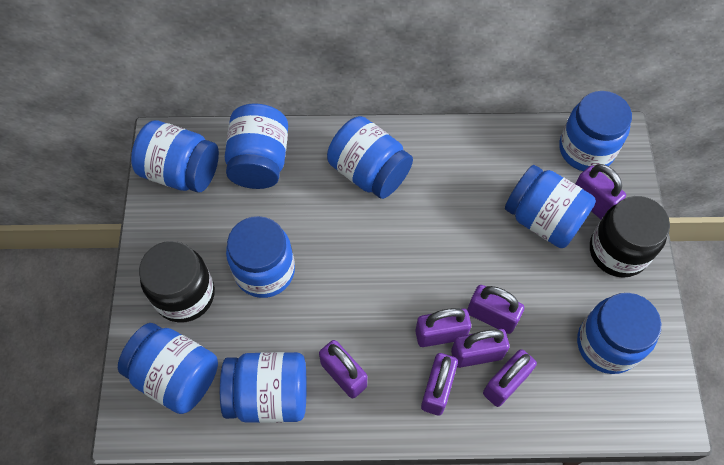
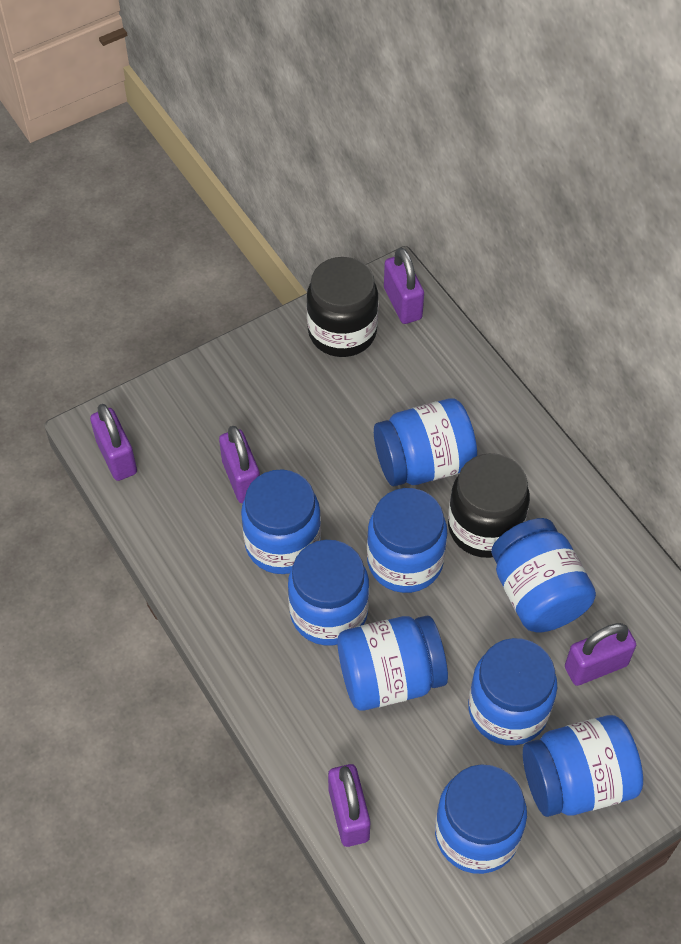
purple padlock: [319,340,367,398] [415,308,471,347] [421,353,458,415] [451,329,510,368] [467,285,524,334] [483,349,537,407] [575,164,626,219] = 7 -> [90,404,137,481] [219,426,260,503] [328,764,371,847] [384,248,424,324] [565,623,636,686] = 5

